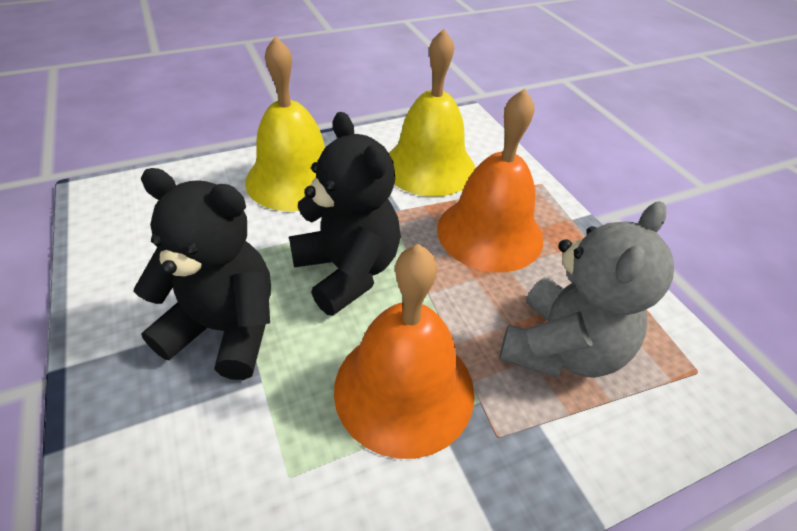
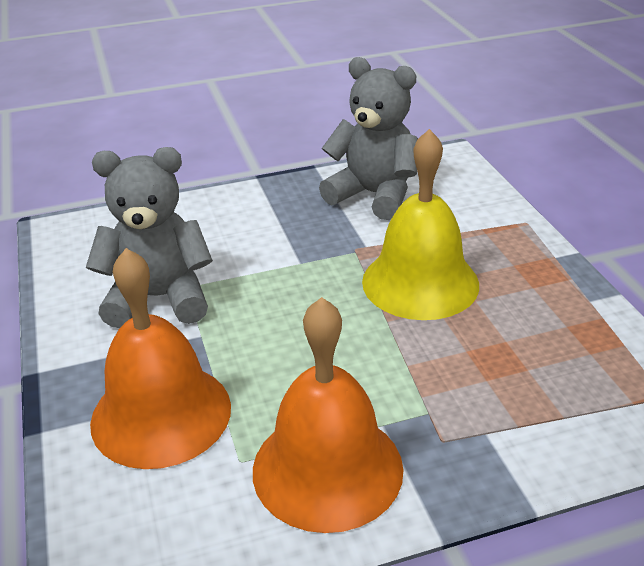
black teddy bear: [133,168,271,380] [289,112,401,316] = 2 -> none = 0
grey teddy bear: [499,201,674,378] = 1 -> [86,147,213,328] [319,57,418,220] = 2
yellow bell: [245,36,325,211] [389,29,475,197] = 2 -> [362,129,479,320] = 1

